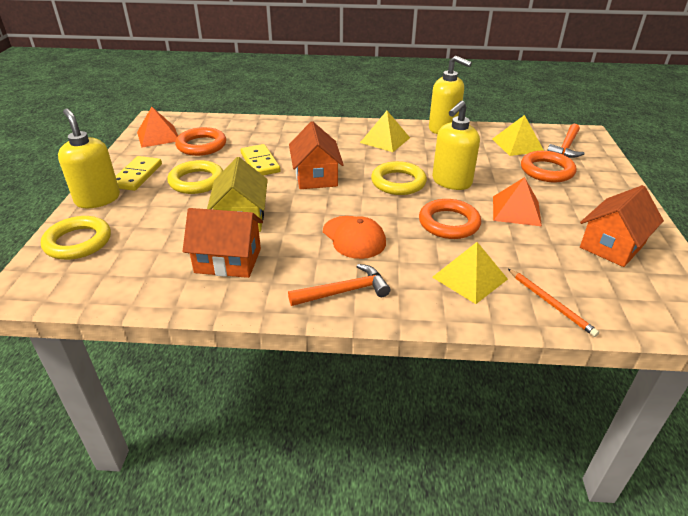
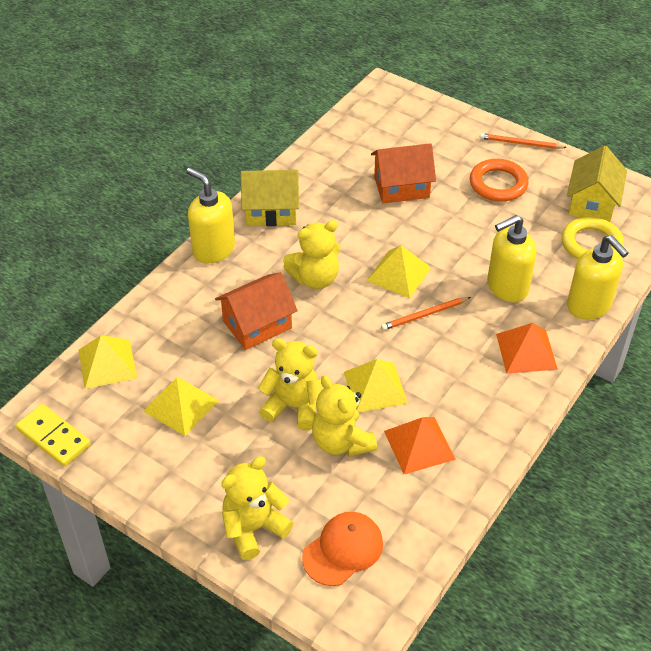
orange hammer: [288,264,390,306] [547,124,585,158] = 2 -> none = 0
orange house: [183,208,263,278] [289,121,344,189] [580,185,664,267] = 3 -> [215,272,298,350] [371,143,436,203] = 2
orange pencil: [508,269,599,337] = 1 -> [381,297,471,330] [480,133,567,149] = 2
orange ring: [175,127,226,156] [419,199,481,239] [521,151,576,183] = 3 -> [470,159,529,202] = 1
yellow domino: [116,156,162,191] [241,144,281,176] = 2 -> [16,404,91,467] = 1
yellow house: [207,157,268,232] = 1 -> [241,170,299,226] [567,146,627,222] = 2
yellow pyramid: [360,111,410,152] [432,242,508,304] [492,115,544,156] = 3 -> [79,335,137,389] [143,377,219,436] [344,359,408,412] [367,245,431,298] = 4
yellow ring: [41,216,111,260] [167,160,223,194] [371,161,427,195] = 3 -> [562,217,624,259] = 1
yellow teddy bear: none = 0 -> [221,457,294,560] [258,338,322,430] [283,220,341,289] [312,376,377,456] = 4

